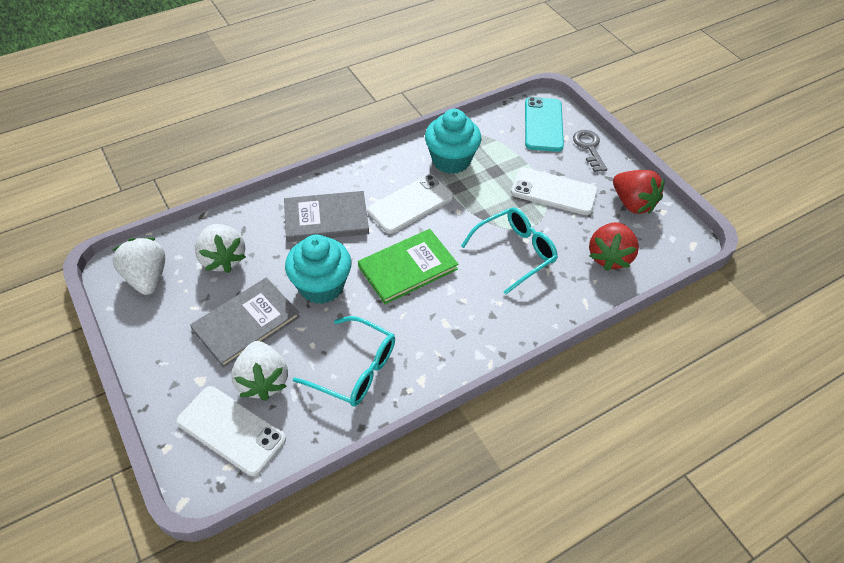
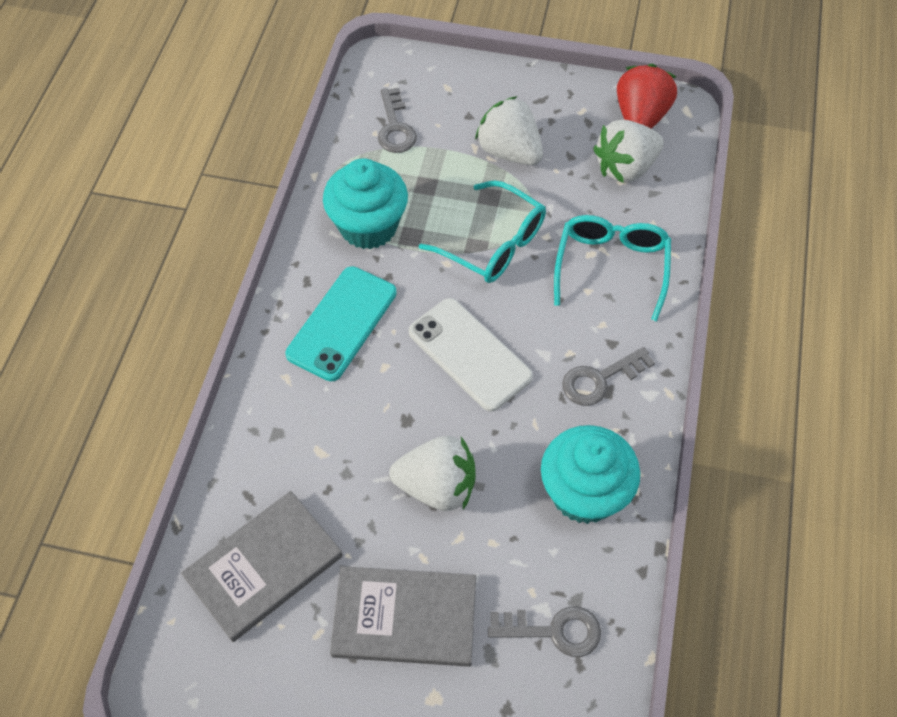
green book: [358,229,458,304] = 1 -> none = 0
grey key: [573,130,607,172] = 1 -> [378,88,417,153] [488,606,601,657] [562,347,655,406] = 3
red strawberry: [589,222,639,271] [613,170,665,214] = 2 -> [617,64,677,129] = 1
white phone: [177,386,286,476] [367,175,453,234] [511,168,598,215] = 3 -> [409,298,533,412] = 1

